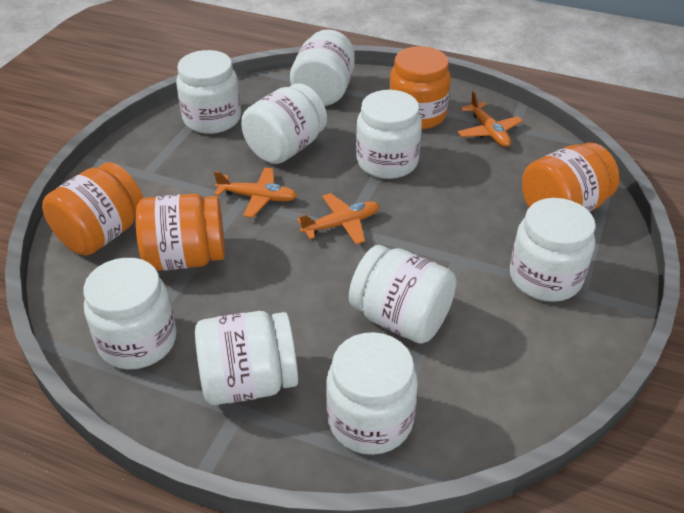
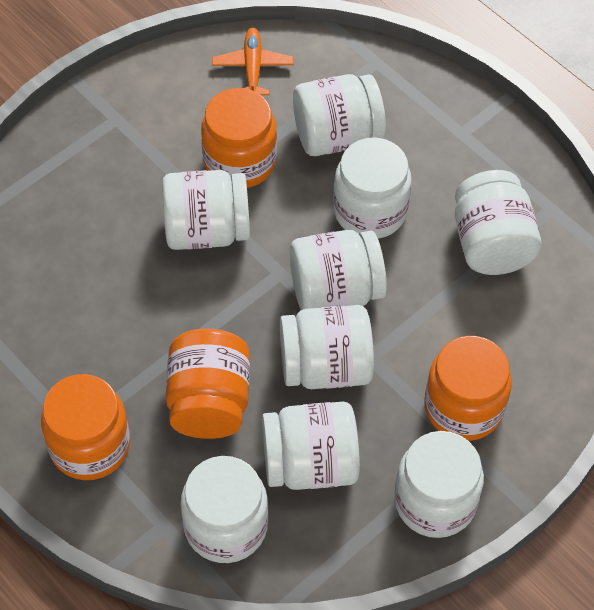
orange plane: [214,167,297,218] [297,193,379,244] [458,91,523,147] = 3 -> [212,27,294,95] = 1

